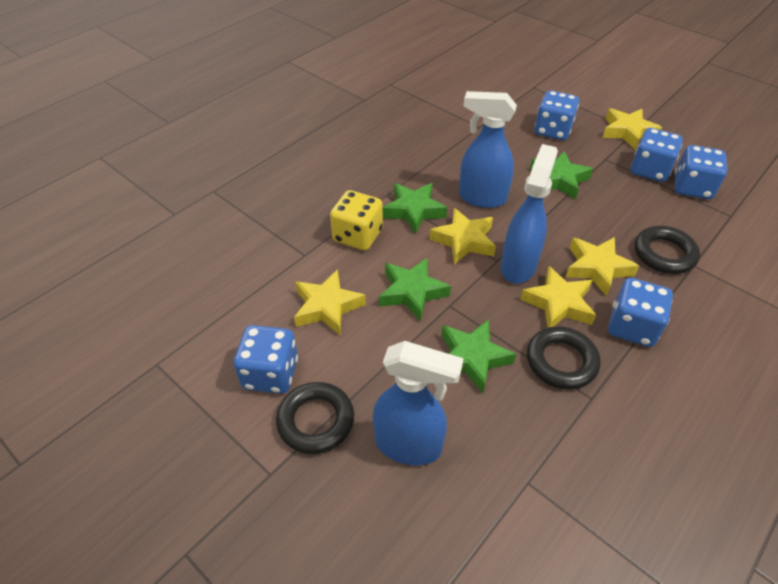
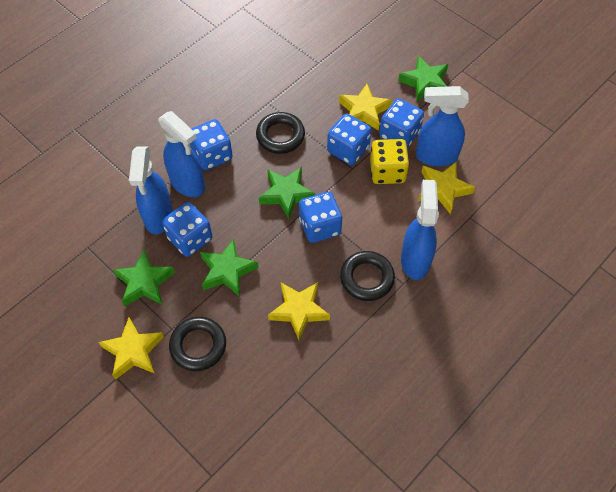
blue spray bottle: [373,341,464,466] [459,91,517,208] [501,144,558,284] = 3 -> [129,146,173,234] [158,111,205,197] [401,180,439,280] [416,86,469,166] = 4
yellow star: [294,269,366,335] [429,208,496,264] [520,266,596,328] [566,237,639,296] [602,108,662,150] = 5 -> [99,317,164,380] [268,282,330,340] [339,84,392,131] [418,162,475,214] = 4

